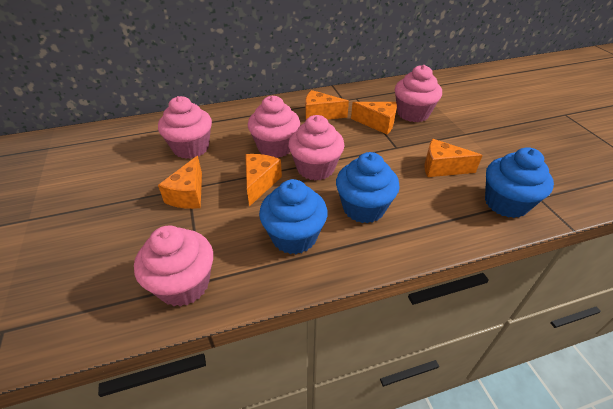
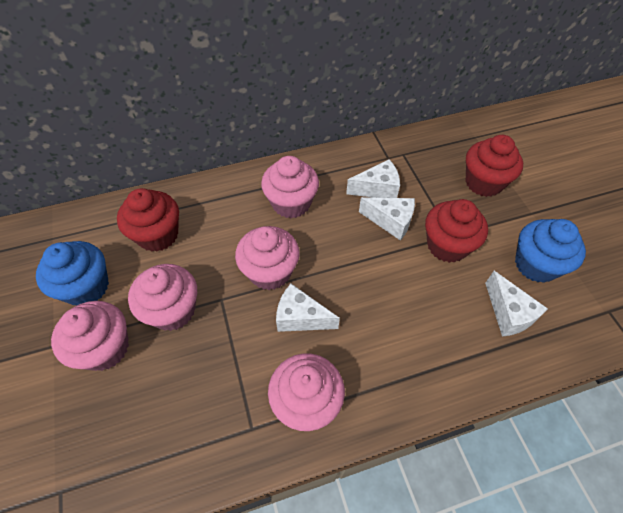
blue cupcake: [259,179,328,254] [336,152,400,223] [485,147,554,218] = 3 -> [36,241,109,305] [515,219,586,283] = 2
orange cheese: [158,156,202,209] [245,154,282,206] [305,90,349,120] [351,102,397,134] [424,139,483,177] = 5 -> none = 0
red cupcake: none = 0 -> [117,188,179,252] [425,199,488,263] [466,135,523,197] = 3
white cheese: none = 0 -> [276,284,340,332] [346,159,400,198] [359,197,415,241] [485,271,548,337] = 4

